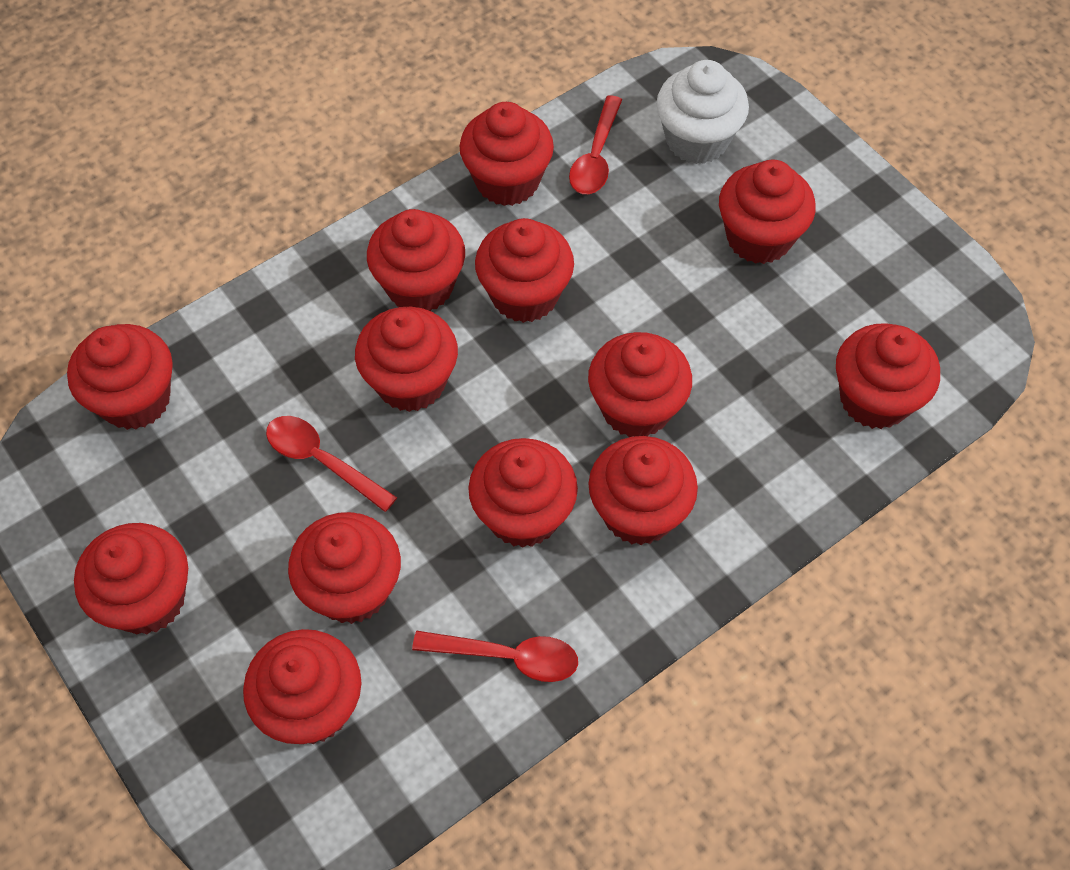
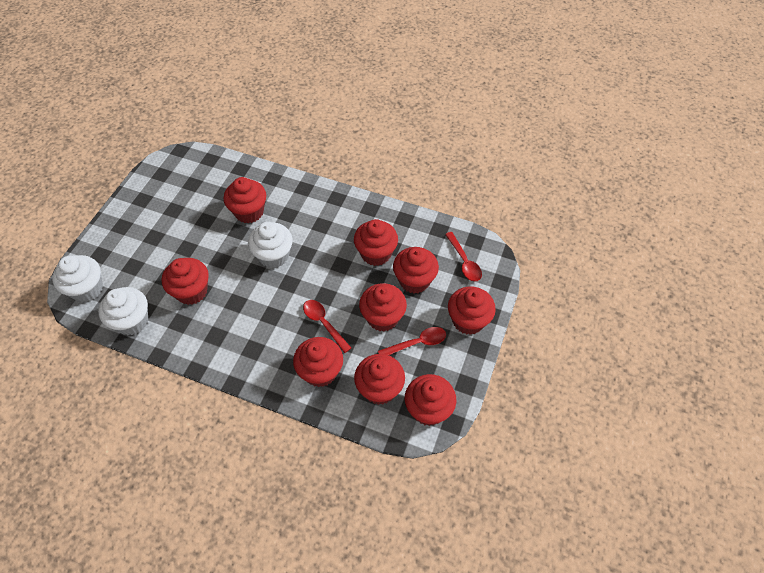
red cupcake: [67,324,173,430] [74,523,188,635] [243,629,361,744] [288,512,401,624] [355,307,458,412] [367,209,465,311] [459,102,554,206] [468,438,578,548] [475,218,574,323] [588,332,692,437] [588,436,698,545] [719,160,816,264] [836,323,940,429] = 13 -> [162,258,209,305] [224,177,266,223] [293,337,343,387] [354,219,398,266] [354,354,405,405] [359,283,407,331] [393,247,439,294] [405,374,456,426] [448,286,496,335] = 9
white cupcake: [656,60,749,164] = 1 -> [52,255,103,302] [98,287,148,335] [248,222,293,268] = 3

